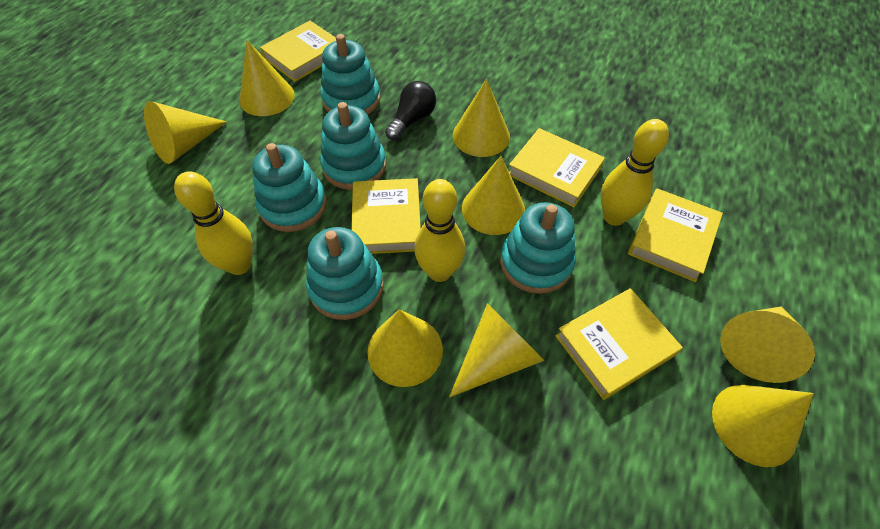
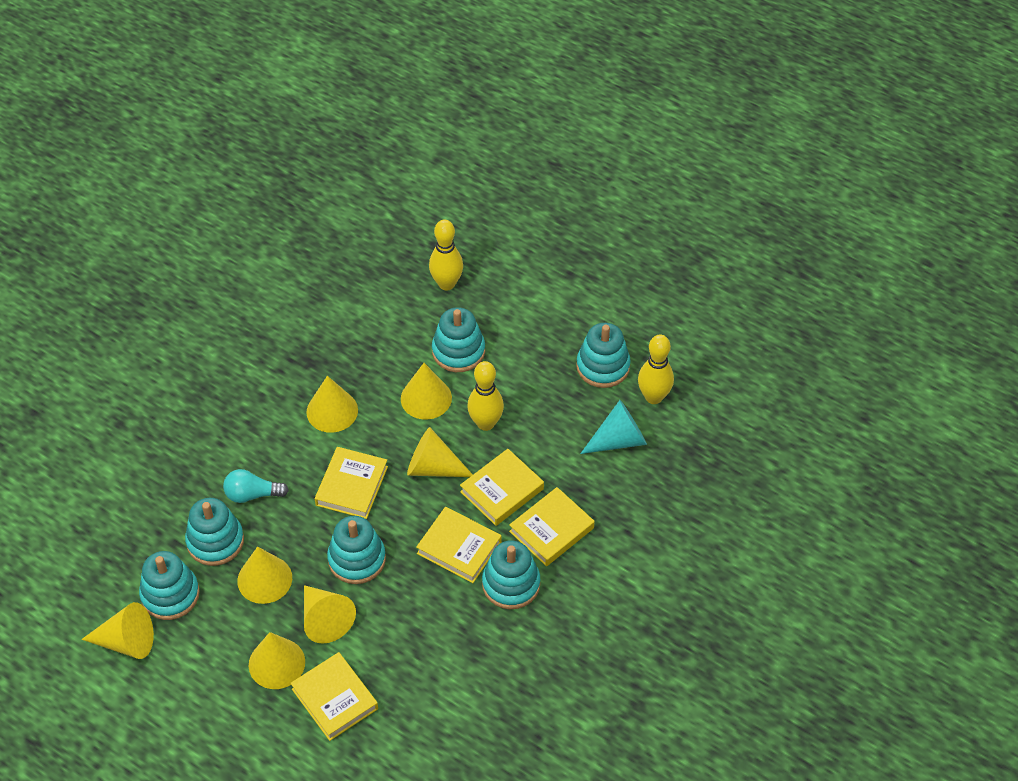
black light bulb: [385,81,436,140] = 1 -> none = 0
turquoise cone: none = 0 -> [580,400,647,454] = 1
turquoise light bulb: none = 0 -> [223,469,289,503] = 1
turquoise stacking toy: [252,143,327,232] [306,227,384,320] [320,34,380,115] [320,102,386,190] [500,202,575,294] = 5 -> [139,551,200,620] [185,498,244,566] [327,516,386,584] [432,307,485,372] [482,540,540,609] [576,323,631,388] = 6
yellow cone: [144,101,227,164] [240,40,295,116] [367,309,443,387] [449,303,545,397] [453,79,510,157] [462,156,525,235] [712,385,814,467] [720,307,815,383] = 8 -> [81,602,154,659] [237,547,292,604] [249,632,305,689] [304,585,356,644] [306,376,358,433] [401,363,452,420] [407,427,473,477] = 7

